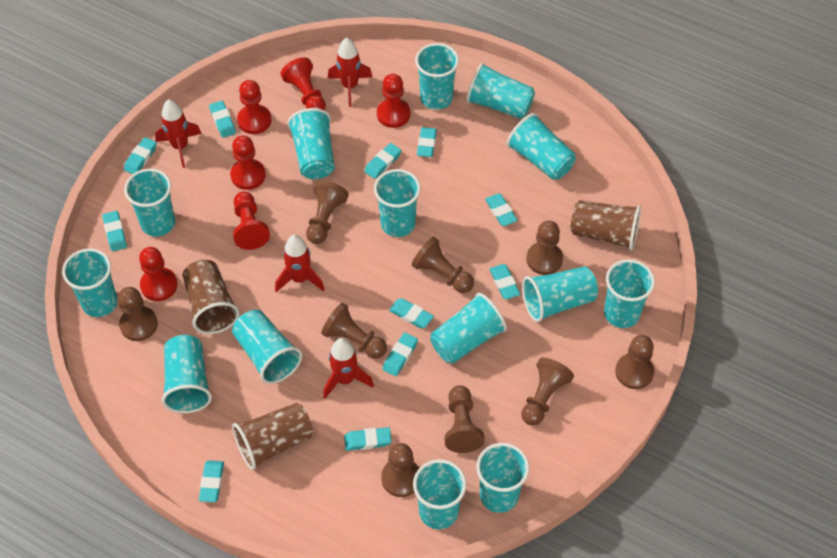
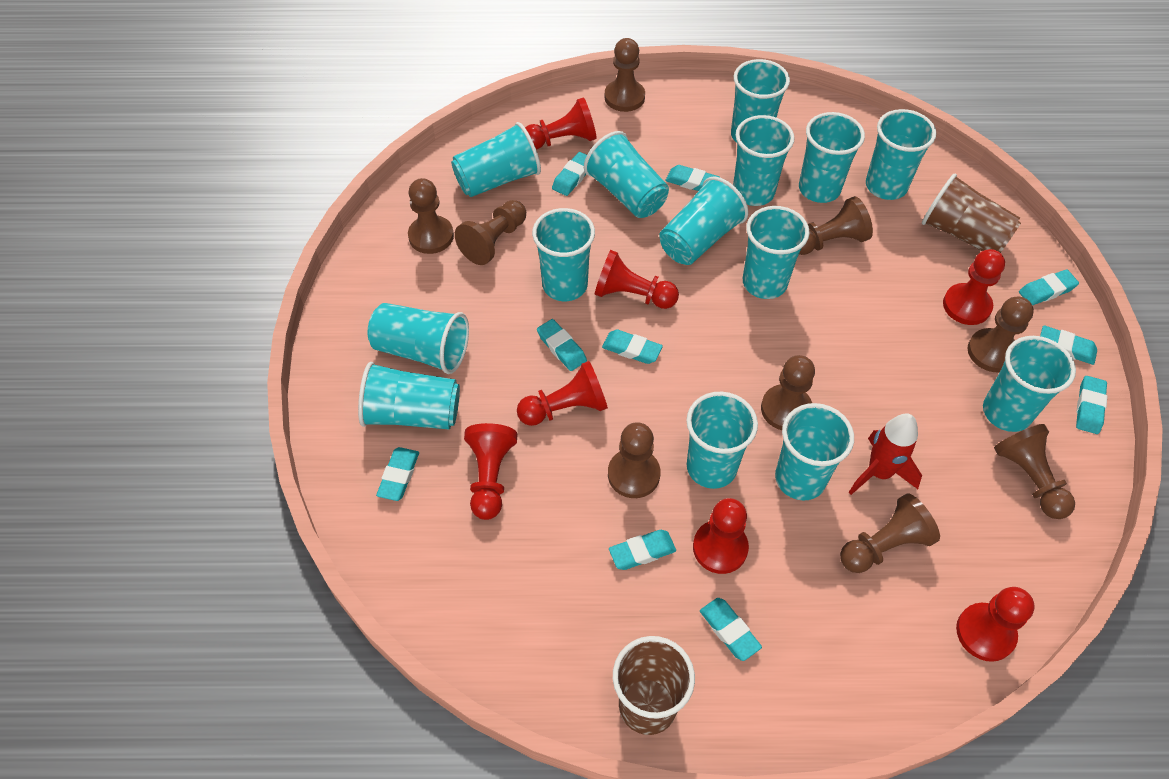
brown cup: [182,260,239,334] [232,403,313,470] [571,200,641,251] = 3 -> [613,636,695,735] [922,174,1021,253] = 2
red pawn: [139,247,178,301] [230,135,266,190] [233,191,270,250] [237,80,272,134] [280,57,326,110] [377,74,411,128] = 6 -> [464,423,517,520] [517,361,608,426] [525,97,597,150] [594,250,679,309] [693,498,749,574] [943,249,1005,325] [956,587,1035,662] = 7
red rocket: [155,99,202,168] [275,235,325,292] [323,338,374,399] [328,38,372,107] = 4 -> [849,413,922,495] = 1
turquoise eraser: [102,211,127,252] [124,137,157,174] [199,460,224,502] [209,101,236,138] [344,427,392,451] [364,143,401,179] [383,332,418,376] [389,298,434,328] [417,127,437,157] [485,194,518,226] [489,264,520,299] = 11 -> [376,447,419,501] [537,319,587,371] [552,152,587,196] [602,330,663,364] [609,530,676,570] [665,165,719,191] [700,598,762,661] [1019,269,1079,306] [1040,325,1097,365] [1076,376,1107,434] = 10

